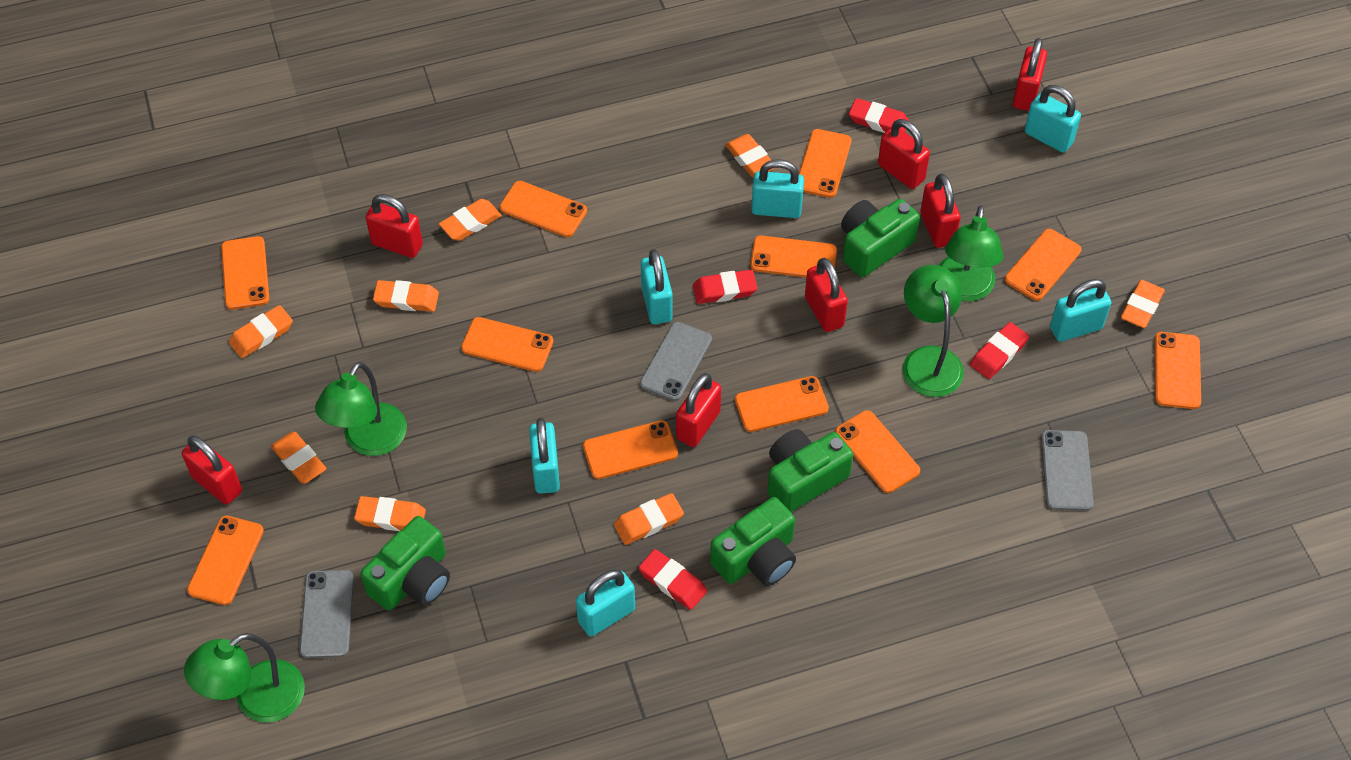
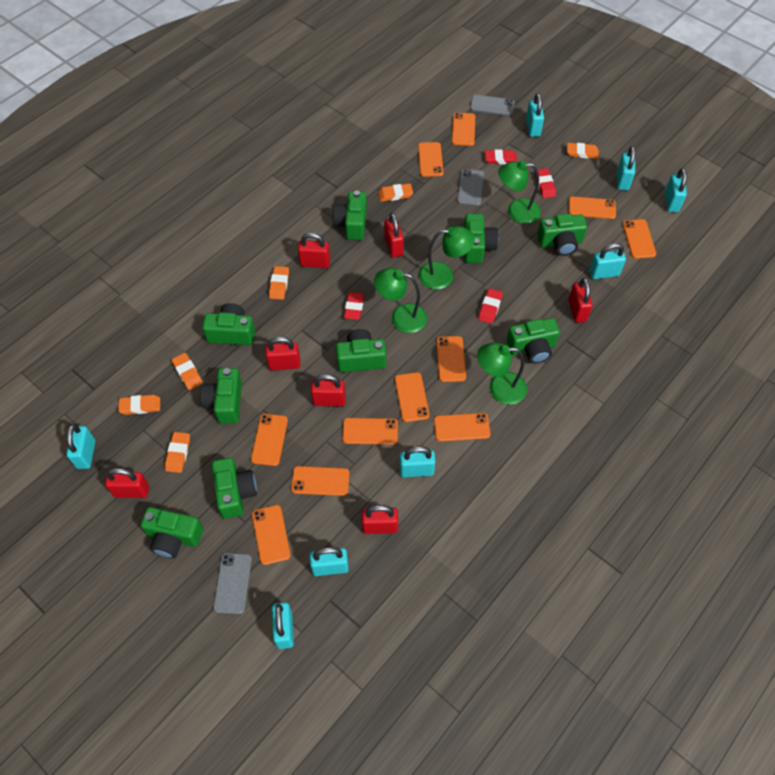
green camera: [360,516,450,611] [710,497,796,586] [768,429,853,512] [841,199,920,277] = 4 -> [141,507,203,558] [200,368,242,424] [202,303,255,345] [212,458,257,519] [332,190,367,240] [336,329,386,372] [464,214,498,263] [507,318,560,363] [537,214,587,256] = 9
orange eraser: [229,305,293,358] [271,432,326,484] [354,496,426,531] [373,280,439,312] [439,199,502,241] [614,493,684,545] [725,134,775,178] [1121,280,1165,328] = 8 -> [119,395,160,415] [165,432,190,473] [172,353,203,390] [269,266,289,300] [378,184,413,202] [567,143,599,159] = 6
turquoise padlock: [529,418,560,494] [576,569,635,637] [641,249,673,324] [751,159,804,218] [1025,85,1081,153] [1050,279,1111,342] = 6 -> [66,424,95,469] [272,602,294,649] [309,547,349,576] [399,446,435,478] [526,93,544,137] [589,243,626,279] [617,146,635,190] [665,168,687,212] = 8

